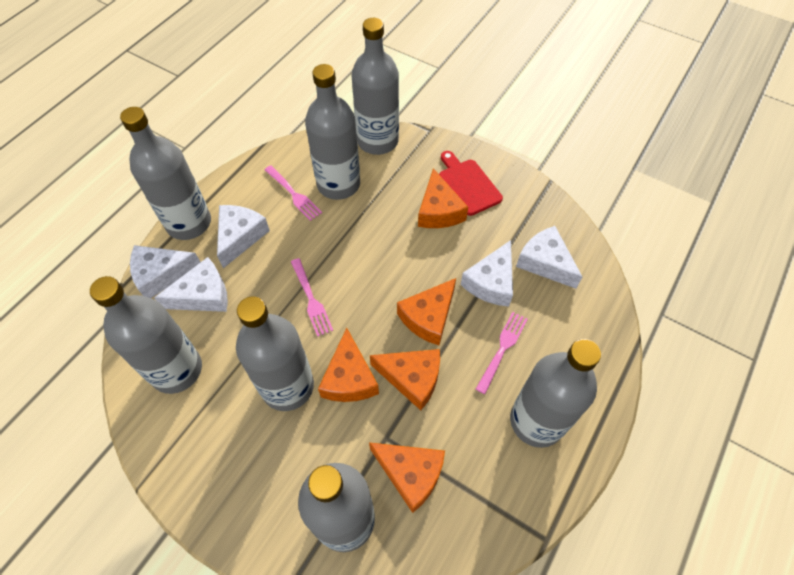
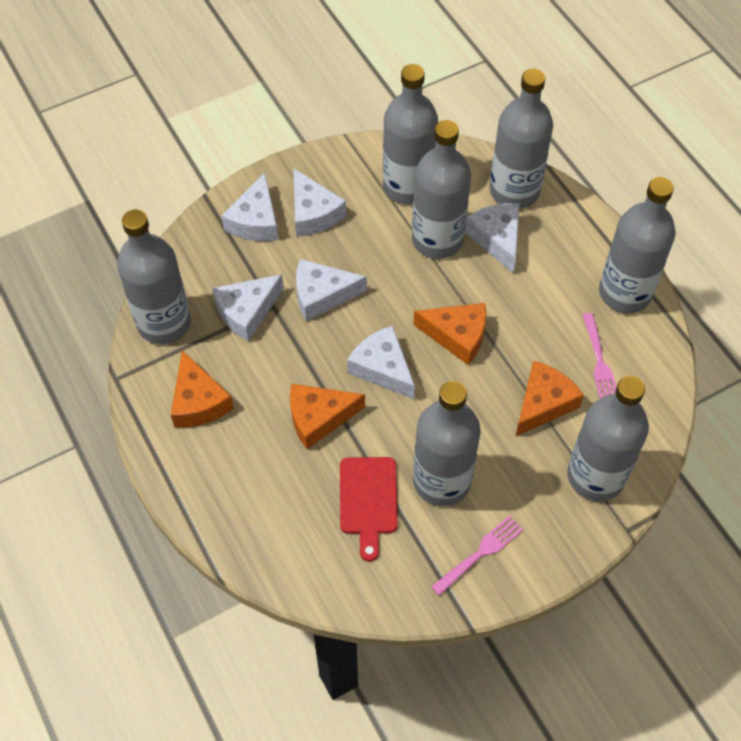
orange cheese: [318,328,379,402] [369,442,445,513] [370,349,440,410] [397,278,456,345] [418,168,468,228] = 5 -> [171,350,234,428] [290,384,365,449] [413,303,486,365] [516,361,584,436] = 4
pink fork: [265,165,322,221] [291,258,333,337] [476,312,528,394] = 3 -> [431,515,523,596] [583,313,616,399] = 2
white cheese: [130,245,200,298] [154,257,228,312] [217,205,270,268] [461,240,513,307] [516,226,582,289] = 5 -> [212,274,284,341] [221,173,278,241] [293,168,346,237] [296,259,367,321] [347,326,415,399] [465,203,519,273] = 6

